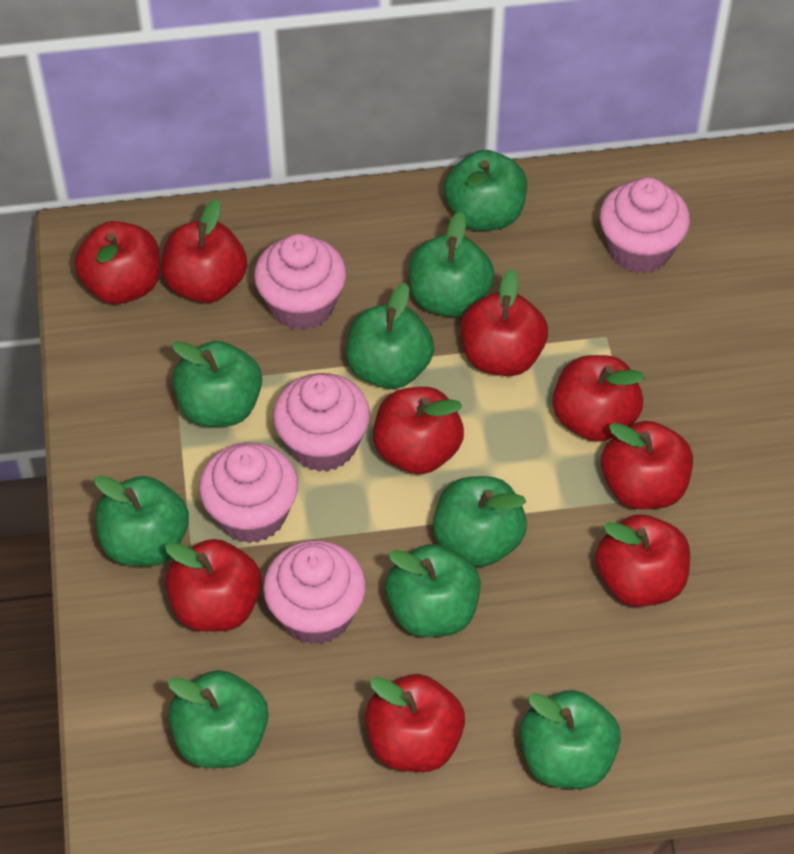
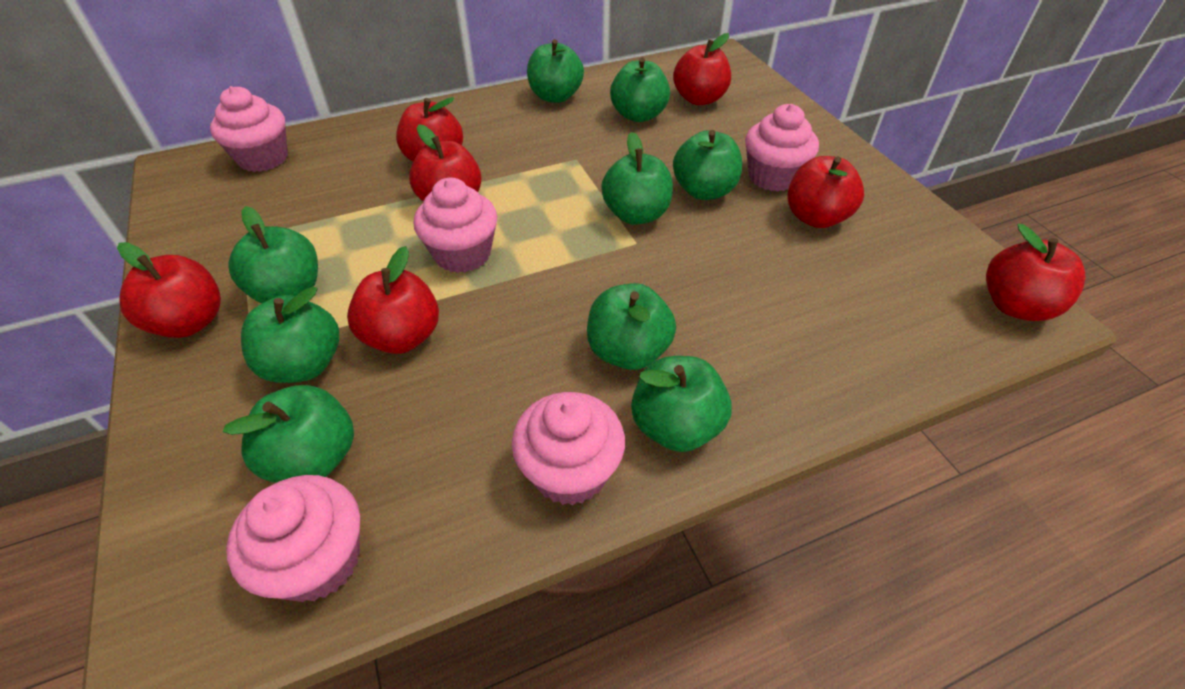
red apple: [75,221,160,304] [162,199,247,303] [165,539,261,632] [365,674,465,772] [373,387,464,474] [461,269,548,376] [553,355,645,442] [595,515,690,607] [601,421,693,509] = 9 -> [117,242,221,338] [347,246,439,354] [396,97,463,162] [409,124,482,202] [673,33,731,105] [788,156,864,228] [986,224,1086,321] = 7

